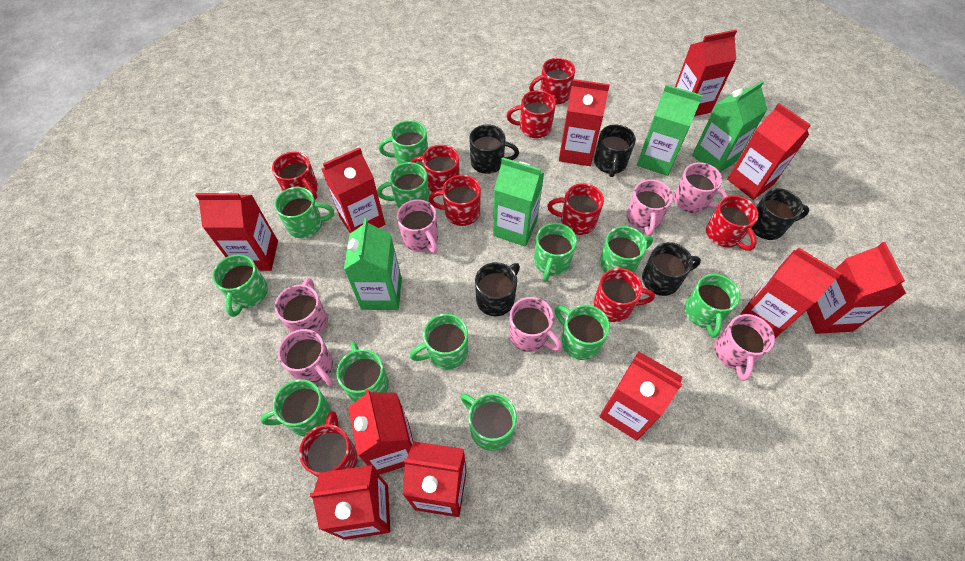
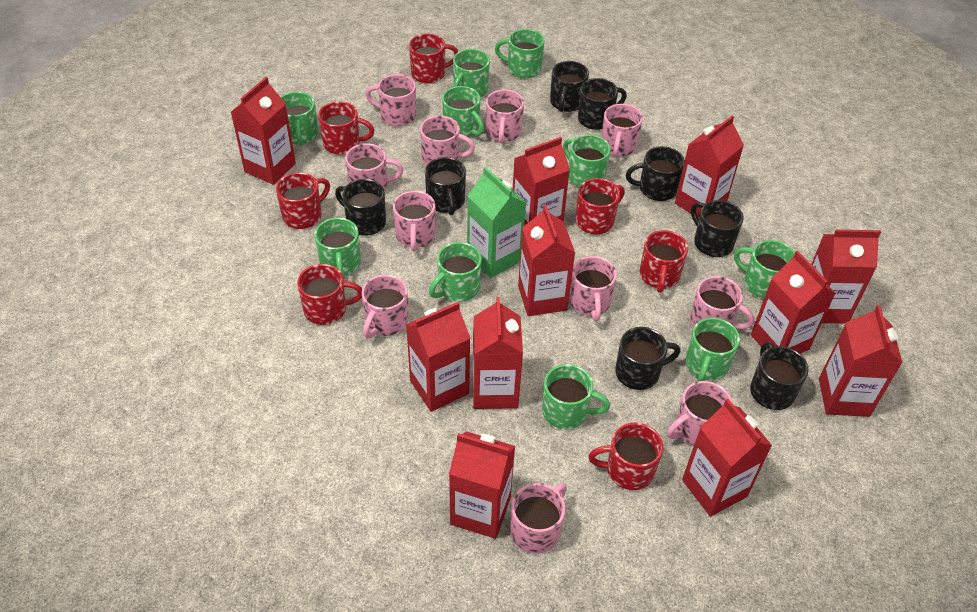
black mug: [469,124,519,174] [475,262,520,316] [594,125,636,177] [642,242,701,296] [752,188,809,240] = 5 -> [335,179,386,236] [425,157,466,215] [550,61,589,112] [578,78,627,130] [615,327,680,390] [626,146,685,201] [691,200,743,257] [750,342,808,410] = 8
green carton: [344,218,402,310] [493,157,544,246] [637,85,703,176] [692,80,767,172] = 4 -> [467,167,526,278] = 1
green mug: [212,254,268,317] [260,379,331,437] [275,187,334,238] [336,342,389,402] [377,162,429,208] [379,120,428,166] [410,314,468,369] [461,393,517,451] [534,223,577,281] [555,305,610,360] [600,226,653,273] [685,274,740,338] = 12 -> [281,92,318,146] [314,218,361,279] [429,242,482,302] [442,86,484,137] [453,49,490,98] [495,29,545,78] [542,364,610,429] [563,135,611,187] [686,317,740,382] [734,240,795,298] = 10
pink mug: [275,278,328,334] [278,329,334,386] [397,199,438,253] [509,297,562,352] [626,180,673,236] [674,162,728,213] [714,314,775,381] = 7 -> [345,143,403,192] [362,275,408,338] [366,74,416,126] [393,191,435,251] [420,116,475,165] [486,89,524,143] [510,483,567,554] [569,256,617,321] [601,104,643,158] [667,381,732,445] [690,276,754,329] = 11
red mug: [272,152,318,200] [299,411,358,477] [411,145,459,192] [428,175,481,226] [507,90,556,138] [529,58,575,105] [547,183,604,235] [594,268,655,322] [706,195,759,251] = 9 -> [276,172,330,229] [297,264,362,325] [318,101,374,155] [409,34,458,84] [575,178,625,234] [588,423,663,490] [640,230,688,293] = 7

